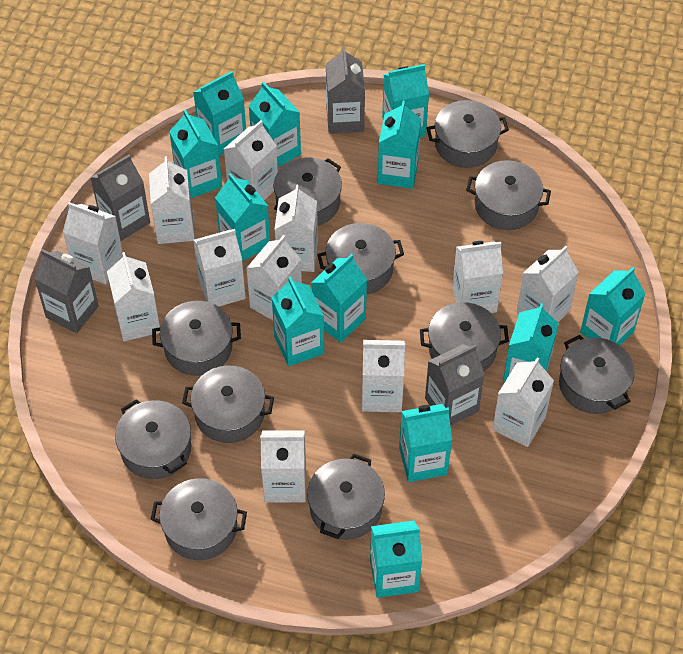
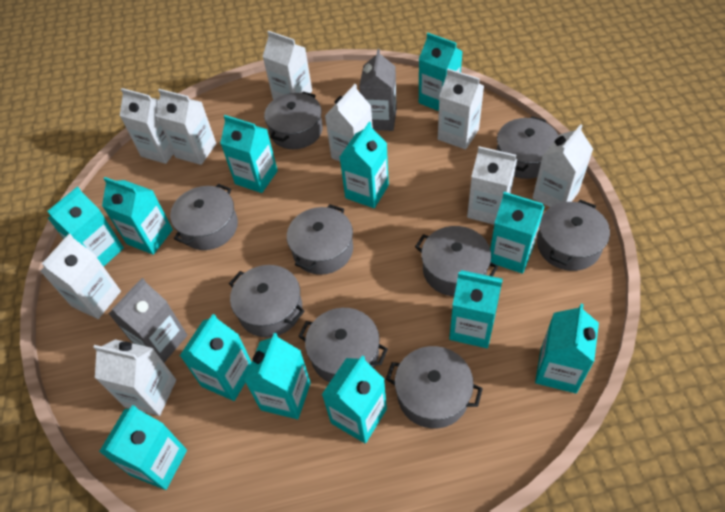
grey carton: [34,249,99,334] [90,154,150,241] [326,47,365,134] [425,344,485,426] = 4 -> [109,278,188,362] [359,49,397,131] = 2
grey pot: [115,399,191,479] [151,478,247,560] [152,301,241,376] [182,366,274,443] [274,158,342,226] [307,454,385,540] [317,223,404,295] [420,302,509,371] [426,100,509,168] [466,160,551,230] [559,335,635,414] = 11 -> [170,184,238,250] [229,265,305,338] [264,92,323,149] [287,204,353,275] [298,308,388,382] [386,346,483,429] [415,226,498,296] [497,116,559,179] [537,200,610,271] = 9
white carton: [63,202,123,284] [107,252,160,341] [149,156,195,244] [193,229,246,307] [224,120,278,200] [246,235,302,320] [260,430,306,503] [274,185,318,272] [362,340,405,412] [452,241,503,313] [492,357,554,447] [516,246,579,322] = 12 -> [40,234,121,319] [93,339,176,416] [120,88,173,164] [157,89,216,165] [263,31,312,100] [325,84,373,162] [438,69,484,150] [467,146,517,225] [533,124,593,207] = 9

